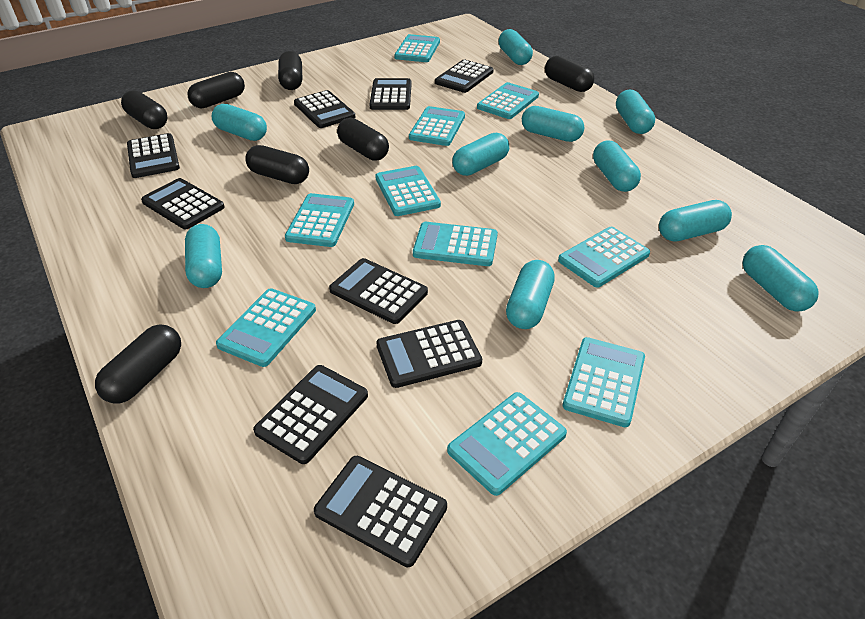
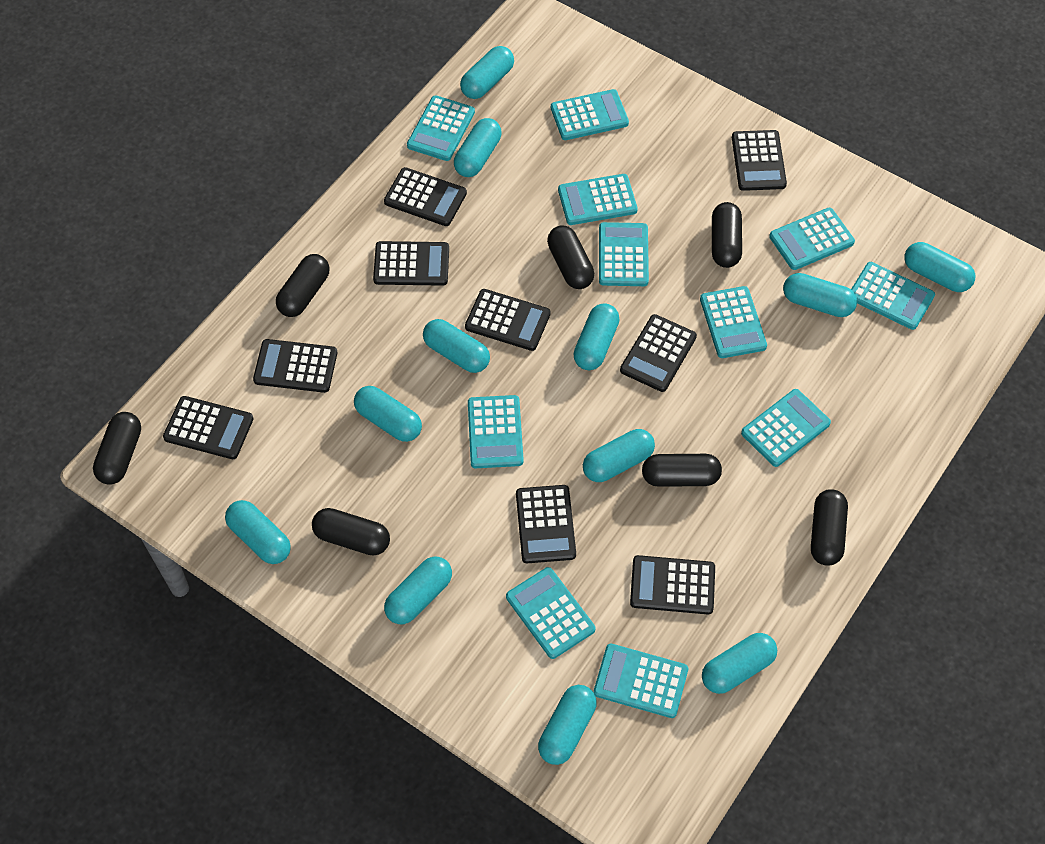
turquoise calculator: [216,288,316,367] [285,193,354,247] [375,166,441,216] [394,34,440,62] [409,106,465,146] [413,222,498,266] [447,392,567,496] [477,82,539,119] [558,227,650,287] [563,337,645,427] = 10 -> [407,95,475,161] [468,395,524,468] [506,567,596,659] [551,89,629,140] [558,174,638,225] [594,643,688,718] [599,222,649,286] [700,286,767,358] [741,389,831,467] [769,208,855,270] [851,262,935,330] = 11
turquoise capsule: [185,224,222,288] [212,104,267,141] [452,133,509,176] [499,29,533,65] [506,260,555,329] [522,106,584,142] [593,141,641,192] [616,90,655,134] [659,200,732,242] [742,245,819,312] = 10 -> [225,500,291,564] [354,386,422,442] [384,557,452,624] [423,319,490,373] [454,118,501,177] [460,46,514,99] [538,685,597,765] [573,303,620,370] [583,429,655,482] [702,633,777,694] [783,273,857,317] [904,242,975,292] = 12

